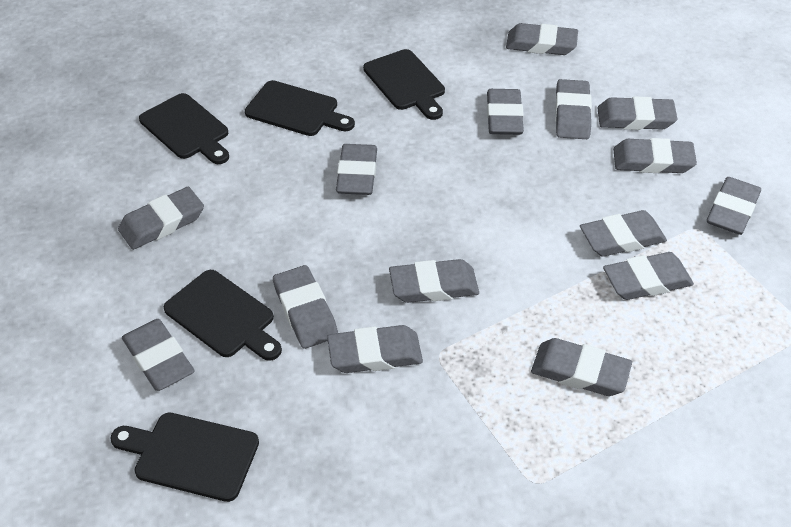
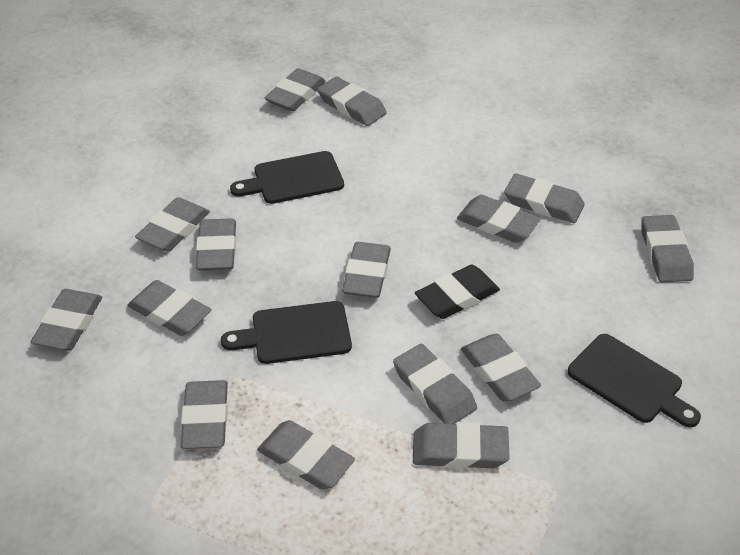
black cutting board: [110,413,259,502] [139,93,229,164] [164,270,282,361] [245,80,355,136] [363,49,445,120] = 5 -> [221,301,352,364] [230,151,344,204] [568,334,701,427] = 3
black eraser: none = 0 -> [415,264,500,319] = 1

